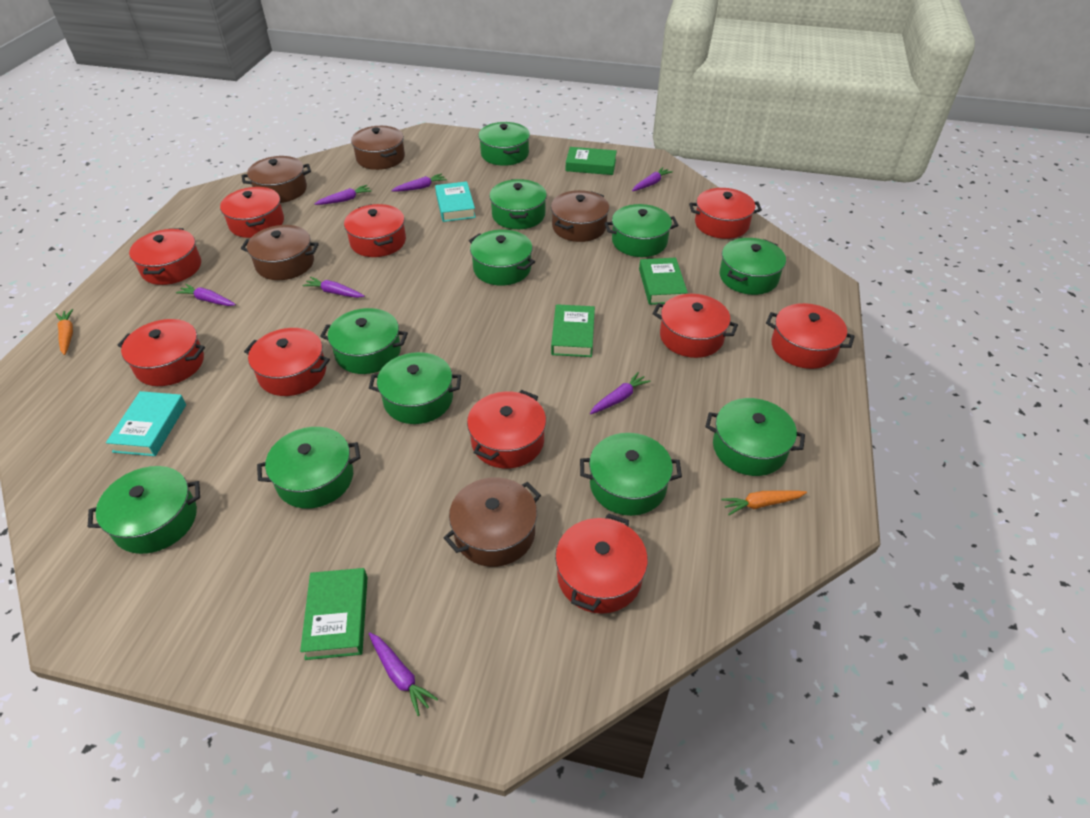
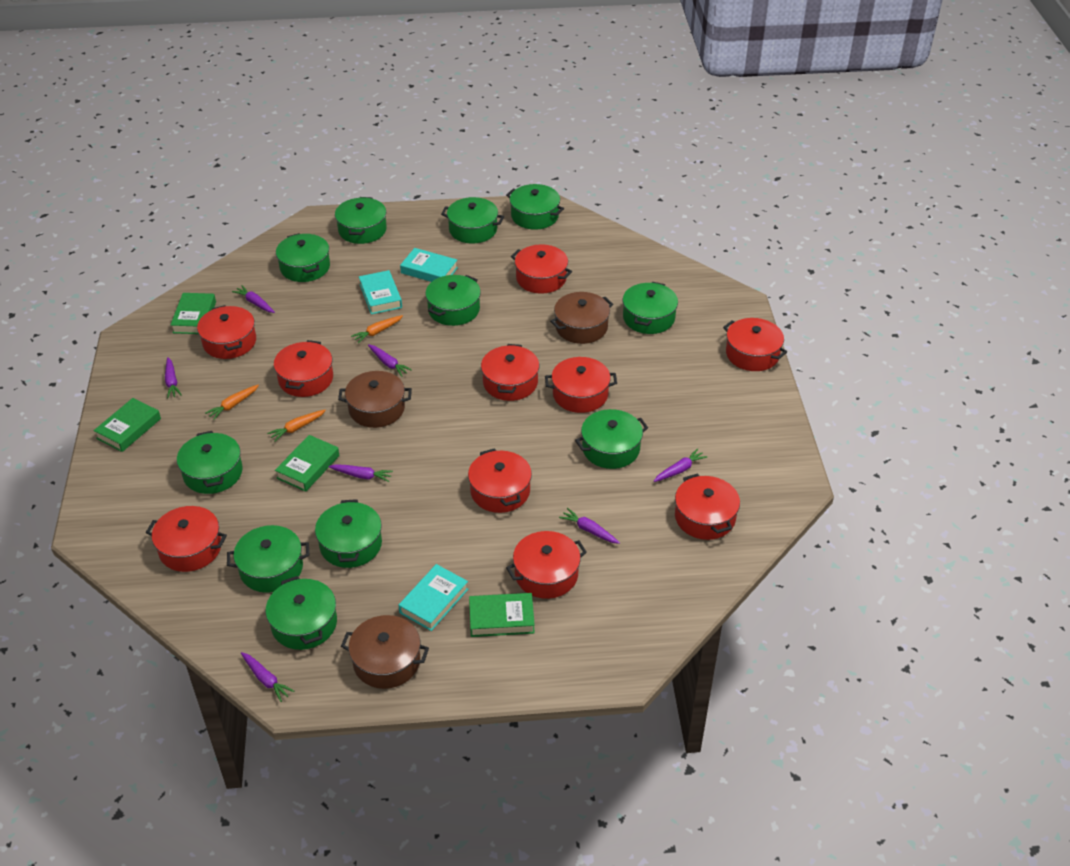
brown pot: [241,225,319,280] [242,156,311,203] [351,126,405,170] [444,477,541,567] [551,190,609,242] = 5 -> [338,371,412,428] [341,615,429,689] [550,292,613,344] = 3
orange carrot: [55,309,73,355] [721,490,807,515] = 2 -> [205,385,259,420] [267,410,326,442] [351,315,403,343] = 3
turquoise book: [106,391,186,456] [435,181,476,222] = 2 -> [359,270,402,314] [398,564,468,631] [400,248,458,282] = 3

